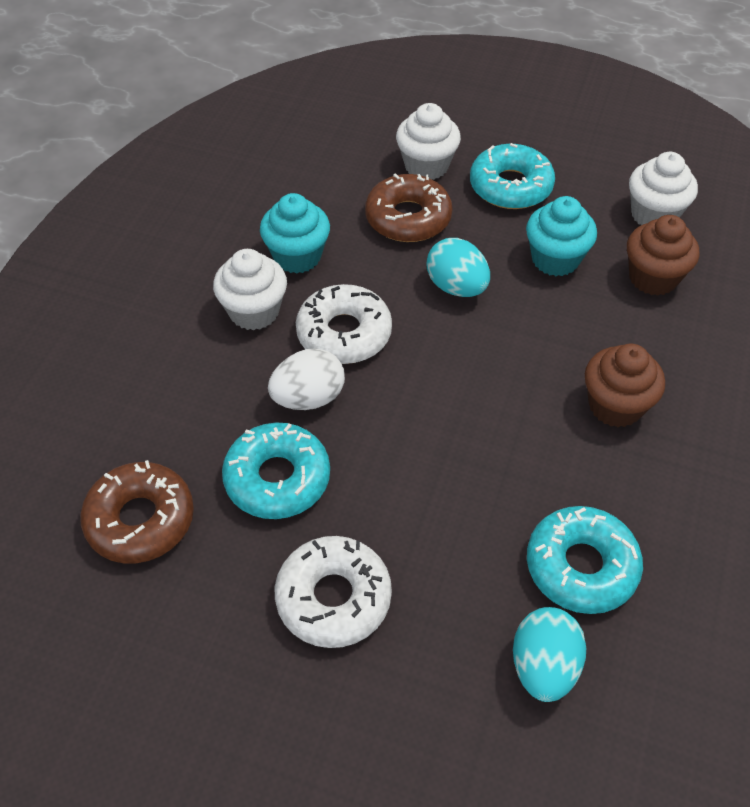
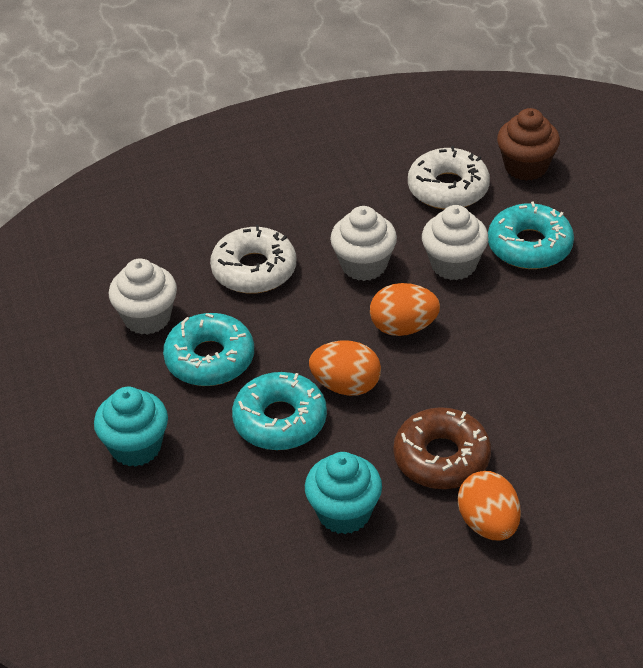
brown cupcake: [585,344,665,427] [627,215,699,296] = 2 -> [497,108,560,181] = 1
brown donut: [80,460,194,564] [365,173,453,242] = 2 -> [393,407,491,489] = 1
orange egg: none = 0 -> [309,341,381,396] [370,283,440,336] [458,471,521,540] = 3
turquoise egg: [427,238,490,297] [513,607,586,702] = 2 -> none = 0
white egg: [268,348,345,410] = 1 -> none = 0

